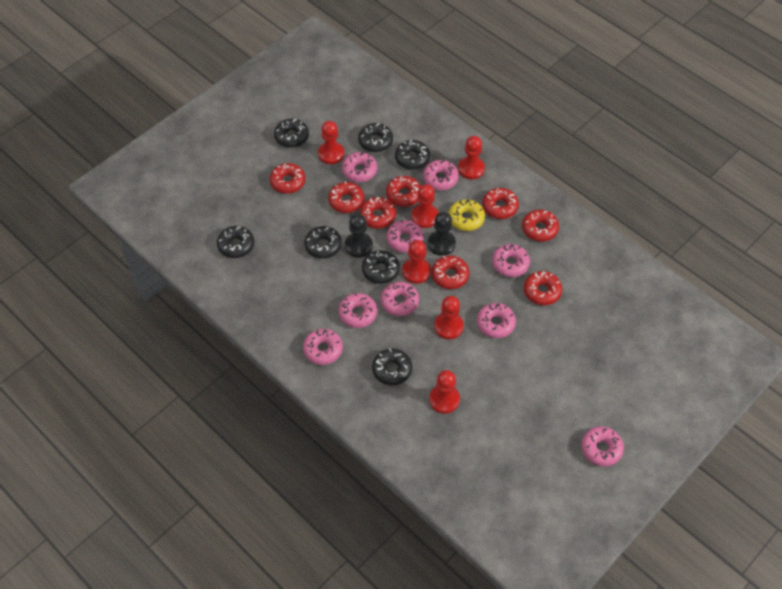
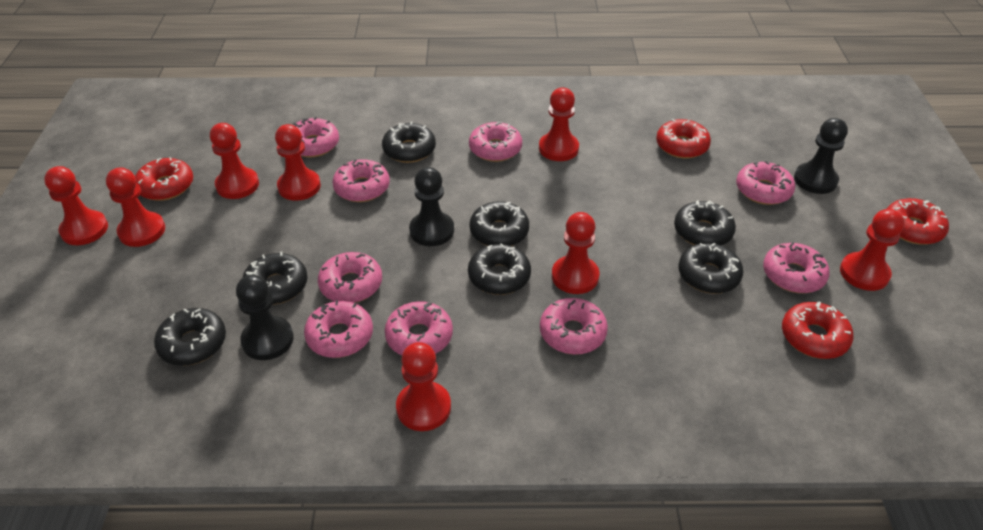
black pawn: [345,214,373,258] [428,212,456,256] = 2 -> [236,275,294,360] [409,167,454,246] [794,118,848,194] = 3
red donut: [270,163,306,194] [328,181,364,213] [360,197,396,228] [386,176,421,207] [432,256,469,289] [482,188,519,219] [522,210,559,242] [524,271,562,305] = 8 -> [135,157,193,201] [656,119,711,159] [782,302,854,359] [887,198,949,245] = 4
red pawn: [318,121,344,164] [402,240,431,284] [411,184,439,228] [429,370,460,414] [434,296,464,339] [458,136,485,179] = 6 -> [44,166,108,245] [106,167,165,247] [210,123,259,199] [275,124,321,201] [396,342,451,431] [539,88,579,161] [552,212,599,294] [840,209,905,291] = 8
yellow donut: [449,199,485,231] = 1 -> none = 0

